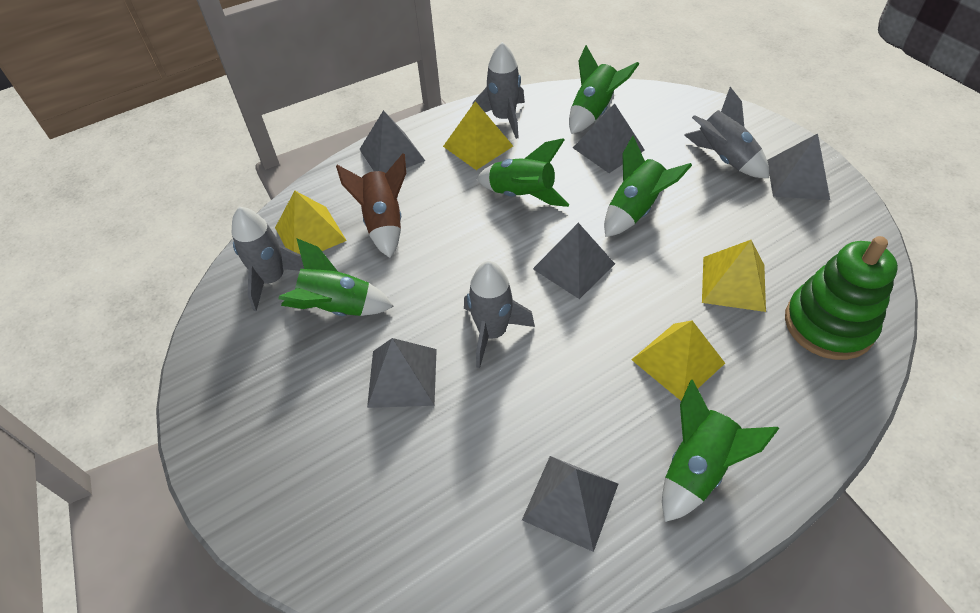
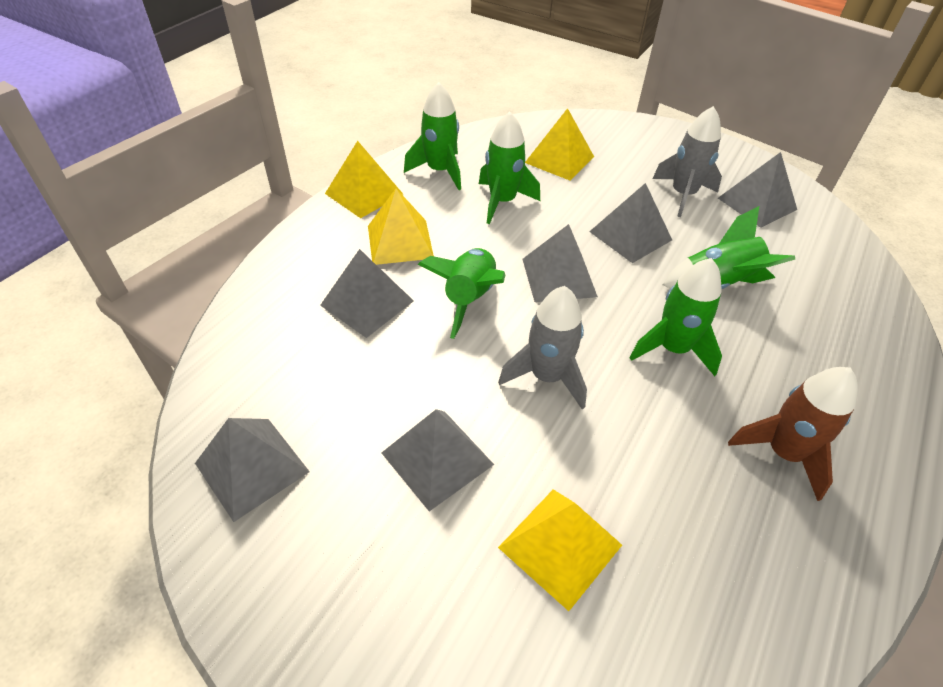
green stacking toy: [785,236,898,360] = 1 -> none = 0
grey rocket: [232,207,304,311] [464,261,535,368] [472,42,525,139] [684,87,769,178] = 4 -> [498,286,587,410] [653,106,722,217] = 2

